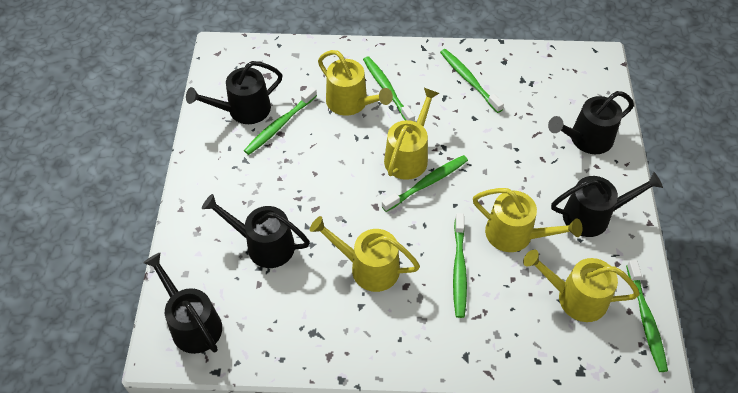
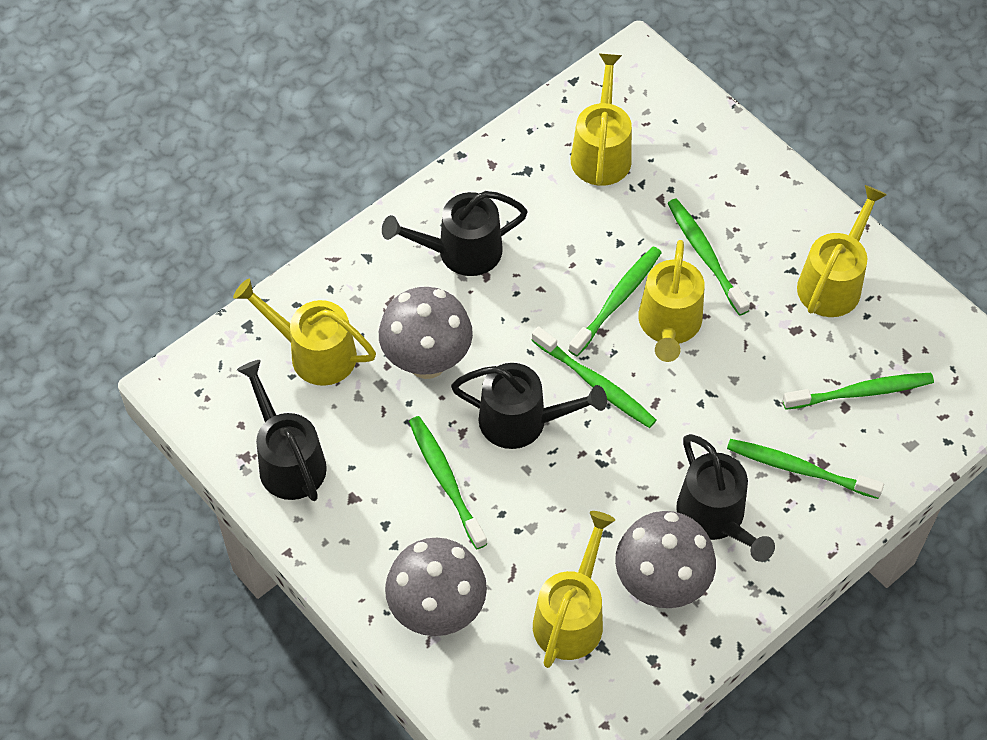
black watering can: [143,253,222,354] [186,61,282,124] [202,194,310,268] [548,91,634,154] [551,172,663,237] = 5 -> [237,360,327,501] [382,191,528,276] [451,363,607,449] [676,434,775,562] = 4
grey mushroom: none = 0 -> [379,287,473,379] [385,538,487,636] [615,511,716,608] = 3

